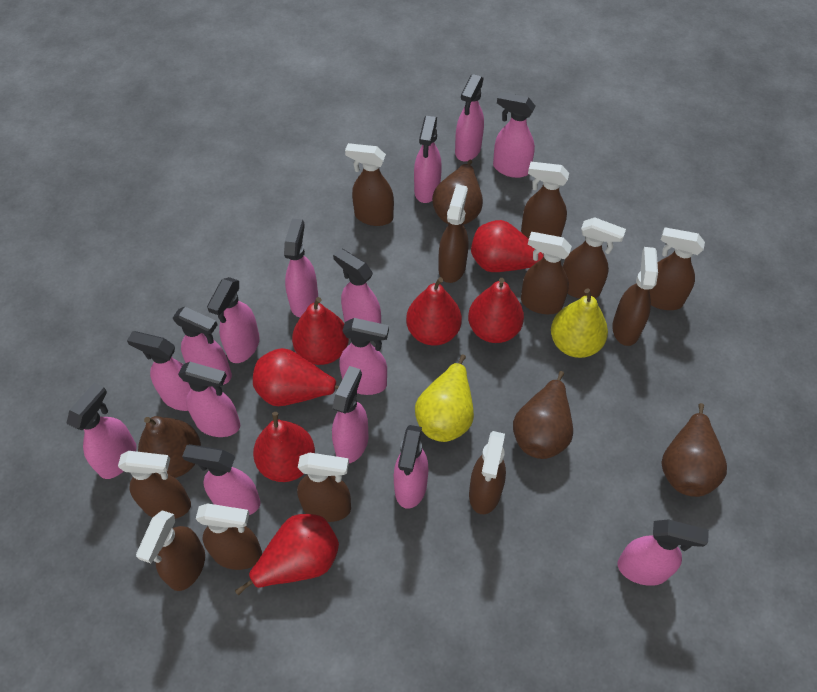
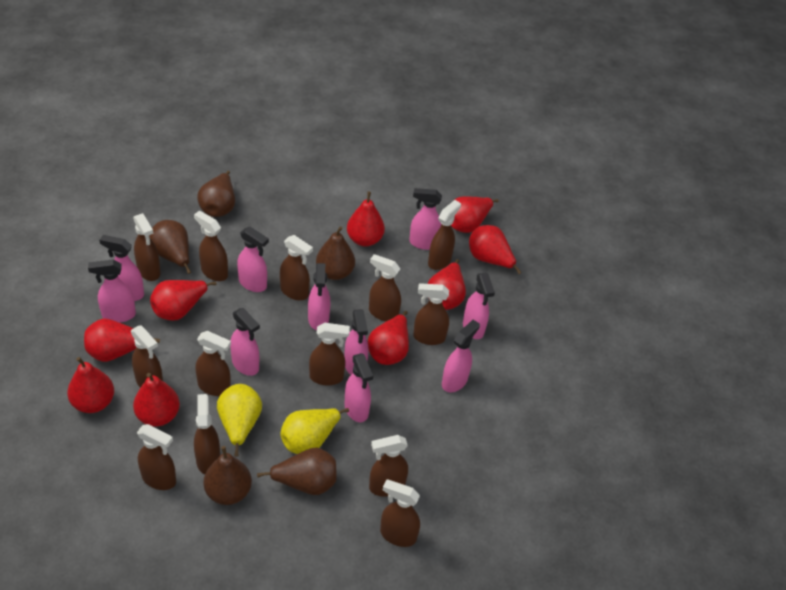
brown pear: [138,416,201,478] [432,160,483,225] [513,371,573,459] [661,403,727,497] = 4 -> [149,220,191,274] [197,171,235,217] [204,446,252,505] [257,448,337,495] [316,226,355,280] = 5
brown spray bottle: [118,451,191,519] [136,510,205,591] [196,503,262,570] [297,453,351,522] [345,143,394,226] [438,184,468,283] [469,431,506,514] [521,162,569,239] [521,232,572,314] [563,217,626,299] [612,247,658,346] [649,227,705,310] = 12 -> [131,325,163,388] [133,213,161,281] [137,424,176,490] [194,211,228,281] [194,394,220,474] [196,331,231,396] [280,235,313,300] [309,323,350,385] [369,254,401,321] [369,435,408,496] [380,480,420,547] [413,283,449,345] [428,200,461,270] = 13
pink spray bottle: [66,383,137,479] [127,331,191,411] [173,307,232,385] [178,362,240,437] [182,444,261,515] [207,277,260,363] [284,218,318,317] [332,366,368,463] [333,248,381,324] [339,318,389,395] [394,425,428,509] [414,116,442,203] [455,74,484,161] [493,92,535,178] [617,519,709,586] = 15 -> [88,259,136,323] [99,235,144,301] [230,308,260,376] [237,227,269,292] [308,263,330,330] [344,309,368,375] [345,353,373,422] [409,188,442,250] [442,320,480,392] [463,273,495,339] = 10
red pear: [235,514,339,595] [253,348,339,406] [253,412,315,482] [292,297,349,365] [406,277,462,346] [468,278,524,343] [471,220,544,272] = 7 -> [67,357,114,413] [84,319,160,362] [133,373,180,427] [150,280,217,321] [347,192,385,247] [368,311,409,365] [427,259,466,310] [451,196,499,233] [469,225,522,274] = 9

